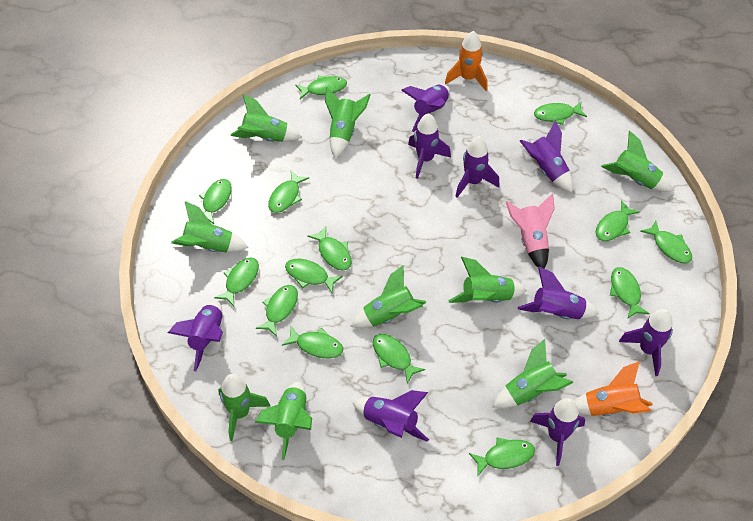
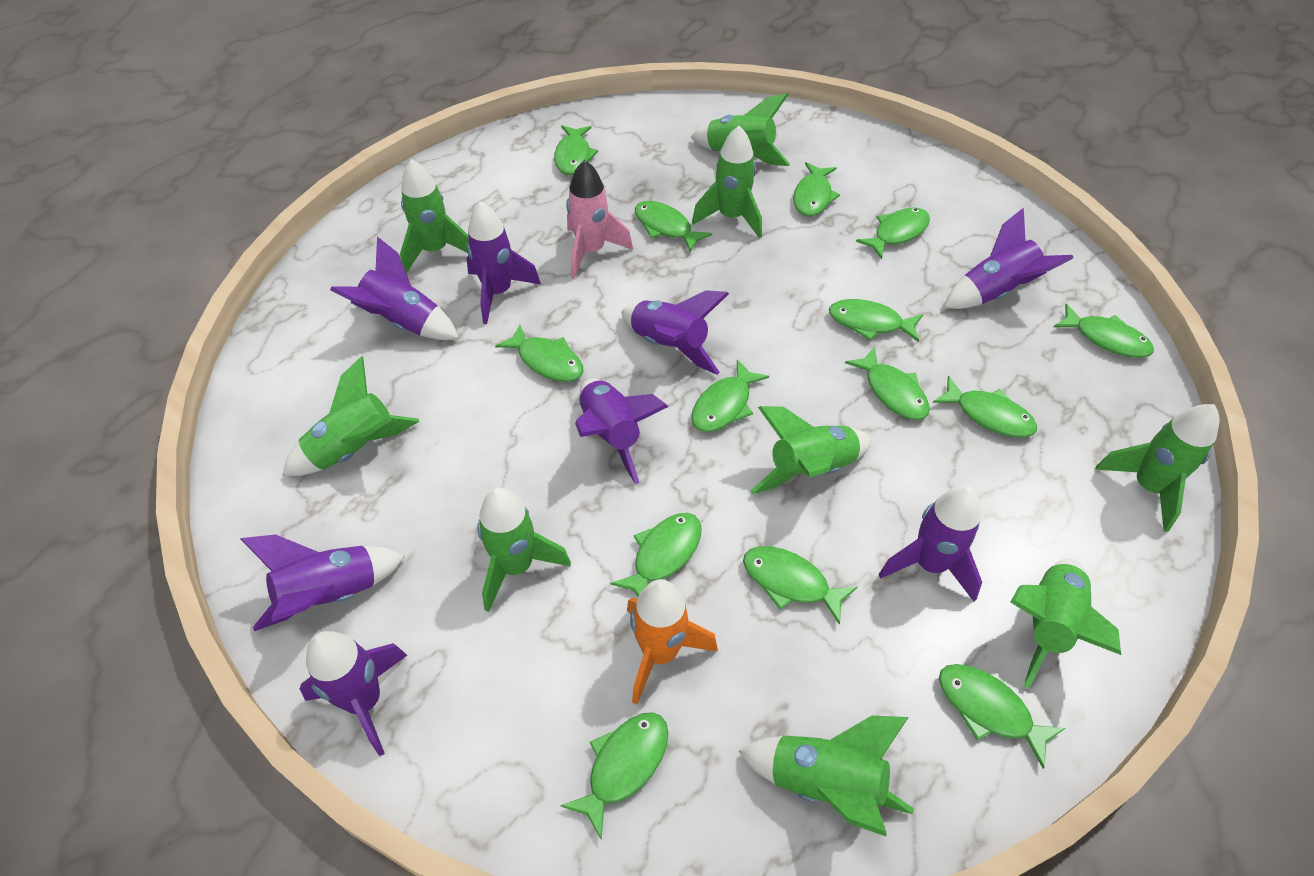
orange rocket: [445,31,488,91] [574,361,653,416] = 2 -> [627,579,718,705] = 1
purple rocket: [168,301,223,371] [352,390,429,442] [401,85,450,132] [408,113,451,179] [455,136,500,198] [518,266,599,319] [520,120,573,192] [530,398,585,466] [619,309,673,376] = 9 -> [241,535,405,631] [300,631,407,756] [330,237,459,340] [466,201,541,324] [575,379,669,484] [621,290,729,375] [879,486,982,602] [944,208,1073,309] = 8

